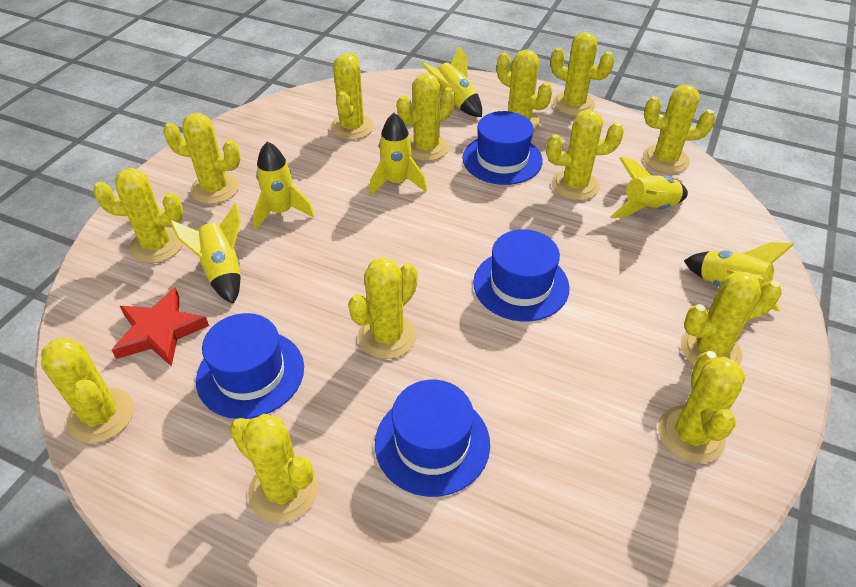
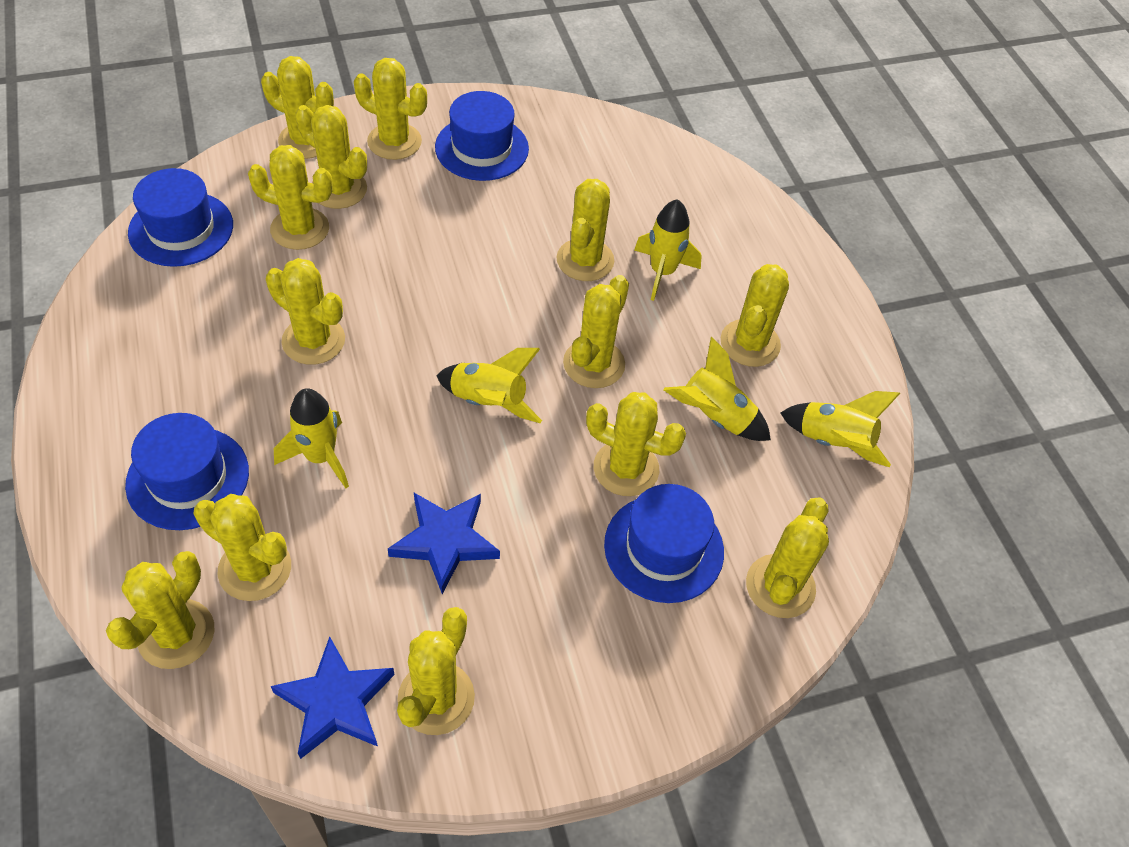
blue star: none = 0 -> [271,637,395,759] [388,493,500,594] = 2
red star: [112,287,209,366] = 1 -> none = 0
yellow rocket: [170,203,241,304] [253,141,315,230] [369,113,427,196] [421,45,482,117] [610,157,688,218] [684,242,794,311] = 6 -> [274,388,349,489] [437,348,542,423] [634,199,702,301] [663,337,771,441] [781,391,900,467] = 5

